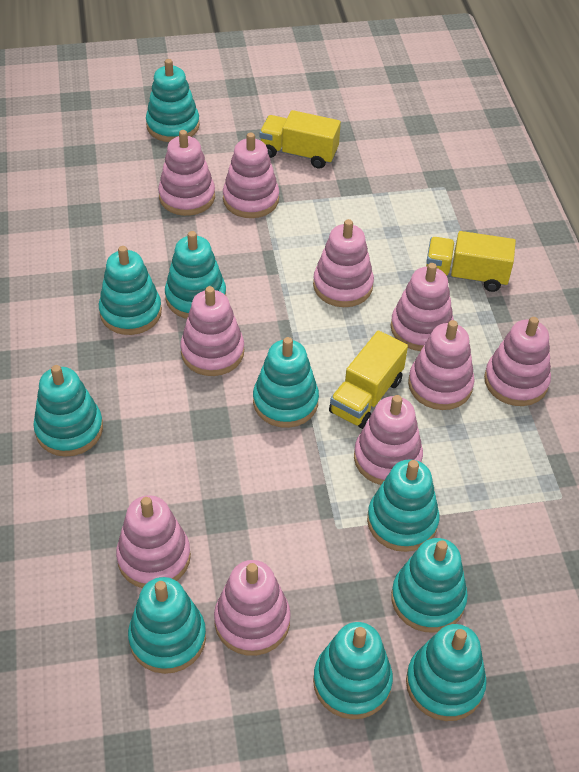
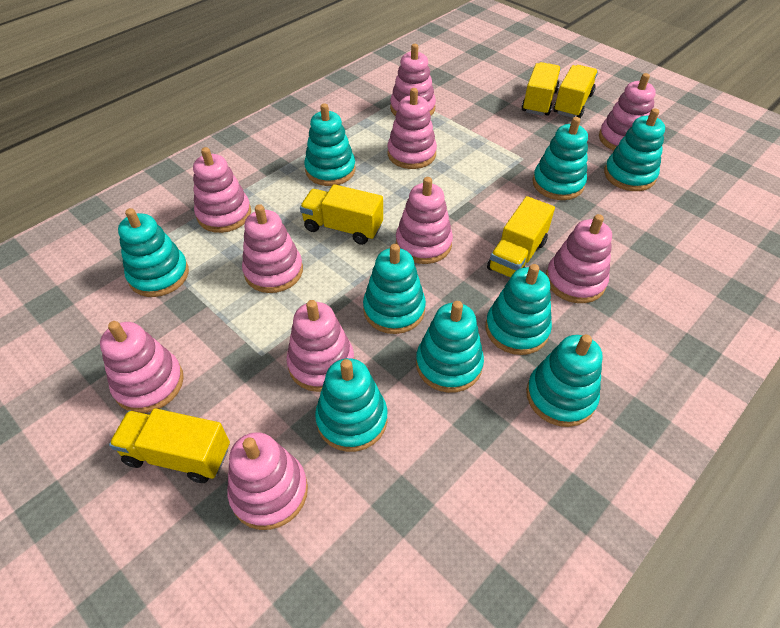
turquoise stacking toy: [33,365,103,457] [99,246,162,335] [128,577,206,674] [146,59,200,142] [165,231,226,319] [253,337,319,428] [313,622,393,719] [367,459,439,552] [391,538,468,633] [406,624,487,721] = 10 -> [118,208,189,297] [304,103,356,186] [315,358,387,452] [363,244,426,334] [416,301,484,393] [486,264,552,355] [526,334,603,427] [533,117,588,200] [604,108,665,191] = 9
yellow truck: [259,110,341,169] [329,330,408,429] [426,231,516,292] = 3 -> [109,408,230,483] [300,184,383,245] [487,196,555,278] [522,62,561,116] [553,65,598,118] = 5

